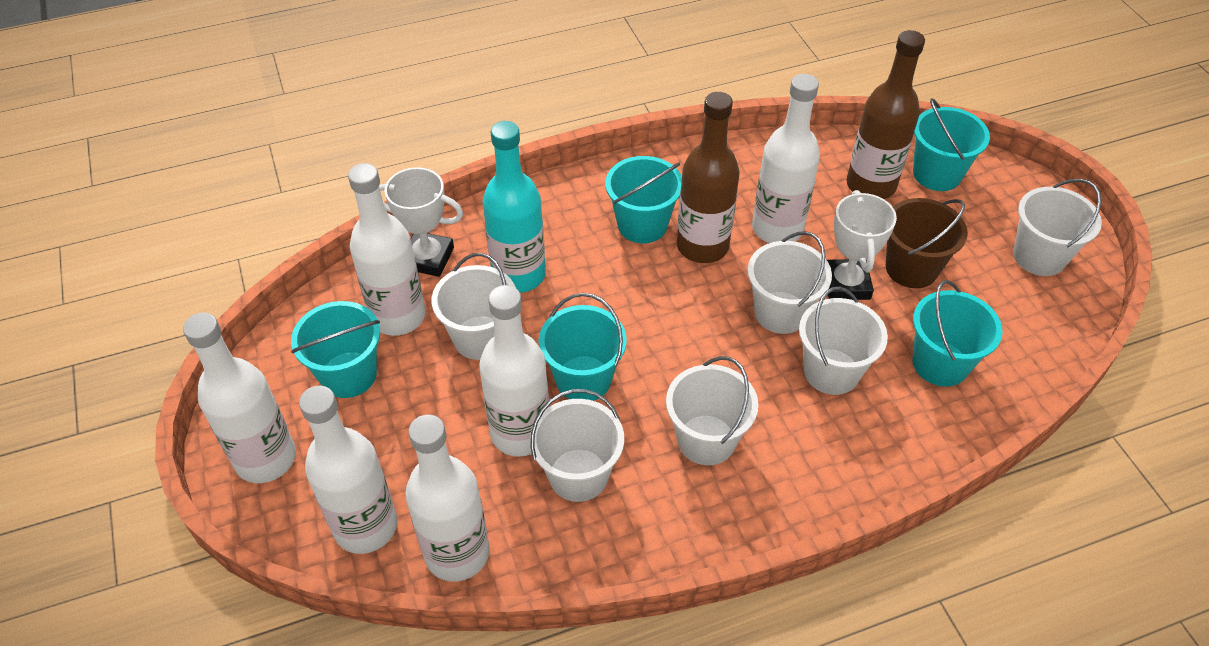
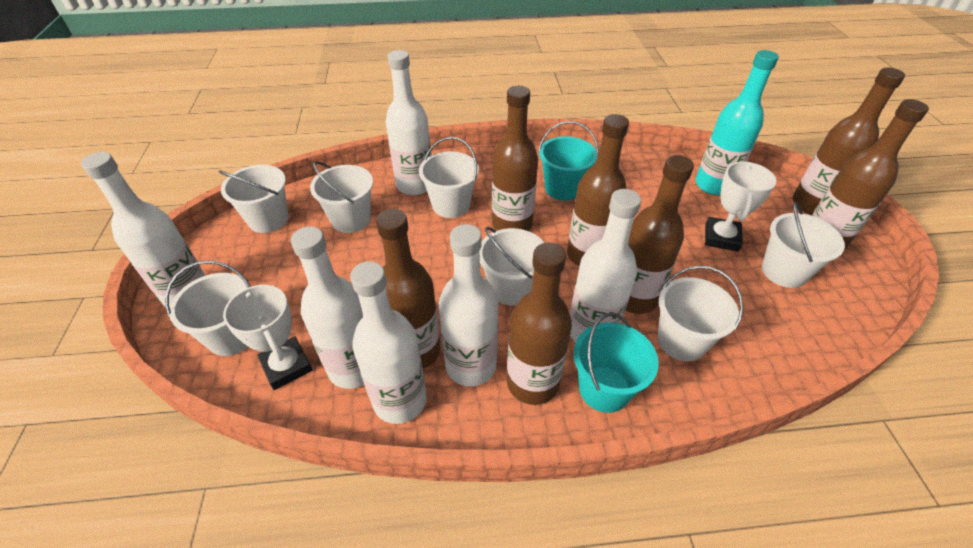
brown bottle: [677,92,740,263] [847,30,925,199] = 2 -> [376,209,440,369] [492,86,538,231] [507,242,572,405] [567,114,629,266] [626,155,694,314] [792,67,905,215] [812,99,929,250] = 7
brown bucket: [886,198,968,288] = 1 -> none = 0
turquoise bucket: [291,301,380,398] [539,293,627,401] [605,156,682,243] [913,98,990,191] [913,280,1003,387] = 5 -> [538,121,599,201] [573,313,659,413] = 2
white bucket: [432,253,516,360] [530,389,624,502] [666,356,758,465] [748,231,832,334] [799,287,888,395] [1013,179,1102,276] = 6 -> [165,261,251,356] [218,165,289,233] [310,161,373,233] [419,137,479,218] [480,227,544,305] [657,266,743,361] [762,202,845,288] = 7

